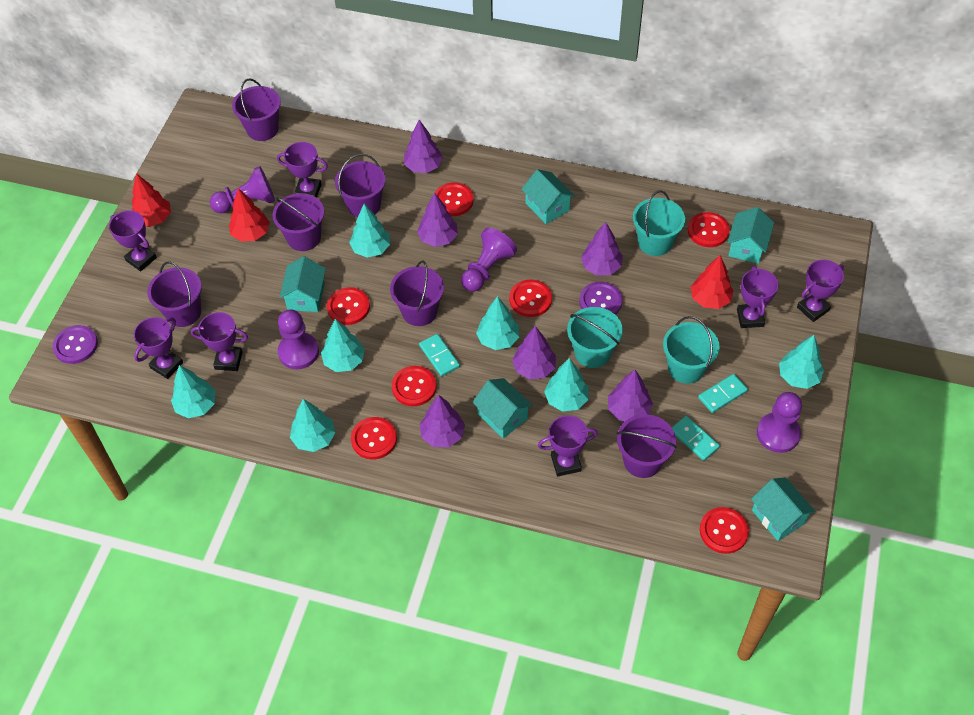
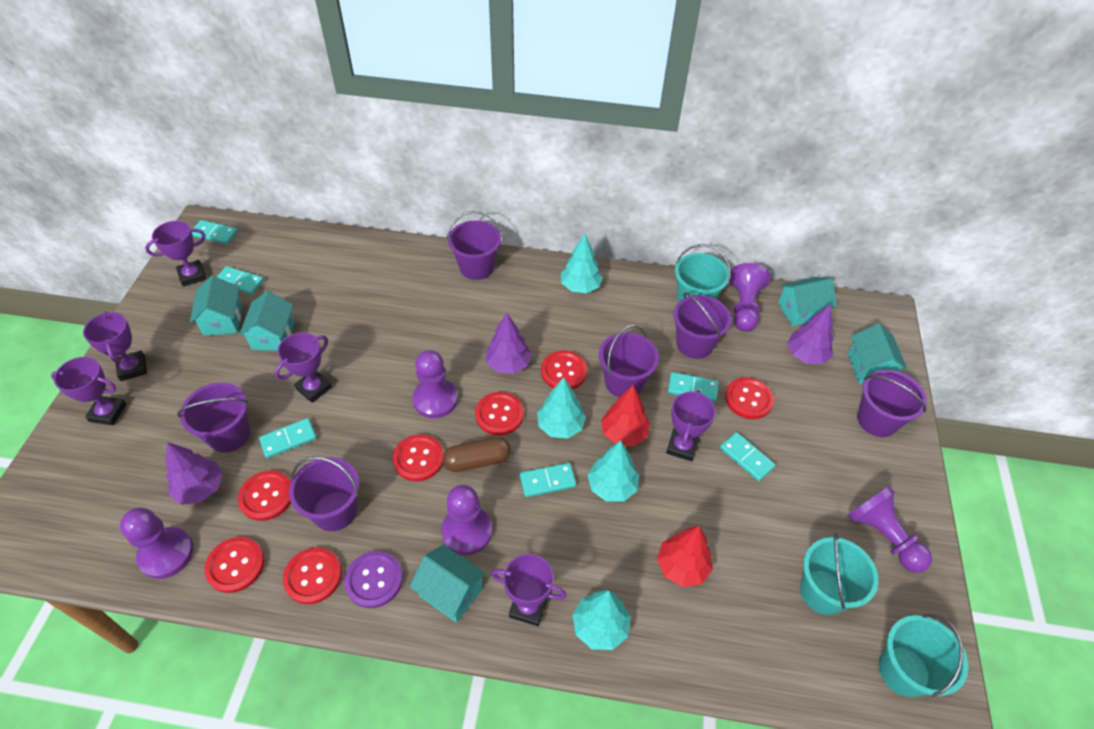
brown capsule: none = 0 -> [443,437,511,472] = 1
purple button: [53,325,98,364] [579,282,623,315] = 2 -> [344,551,403,608] = 1
purple pawn: [210,166,275,214] [278,309,319,369] [461,227,517,292] [757,392,802,453] = 4 -> [120,507,194,579] [413,350,458,418] [442,485,492,555] [729,263,770,332] [848,486,932,573] = 5
purple tree: [404,120,443,173] [417,193,458,247] [420,395,465,447] [512,326,556,380] [581,222,623,275] [608,369,653,421] = 6 -> [166,442,223,505] [486,313,532,374] [787,304,834,364] = 3
purple trophy: [109,210,157,272] [134,317,183,379] [191,312,248,371] [277,142,328,198] [538,415,598,477] [737,266,778,328] [797,260,844,322] = 7 -> [51,357,127,425] [83,312,147,381] [145,221,206,287] [275,333,332,403] [491,554,566,626] [666,390,716,461] = 6
red tree: [132,173,171,227] [229,188,270,241] [691,255,734,309] = 3 -> [601,385,650,446] [657,526,713,587] = 2
turquoise domino: [419,334,460,377] [672,416,720,461] [698,374,748,413] = 3 -> [192,220,238,244] [217,266,264,294] [259,418,317,458] [520,463,576,497] [668,372,718,402] [720,432,775,481] = 6
turquoise tree: [171,365,215,418] [290,399,336,452] [321,319,365,372] [349,204,390,258] [476,296,519,350] [544,358,589,412] [779,335,824,389] = 7 -> [537,377,586,439] [561,234,603,293] [572,590,631,650] [588,441,639,501] = 4

